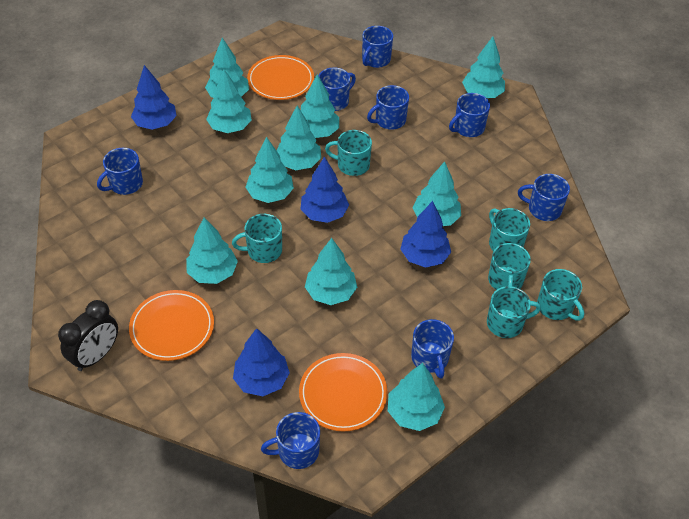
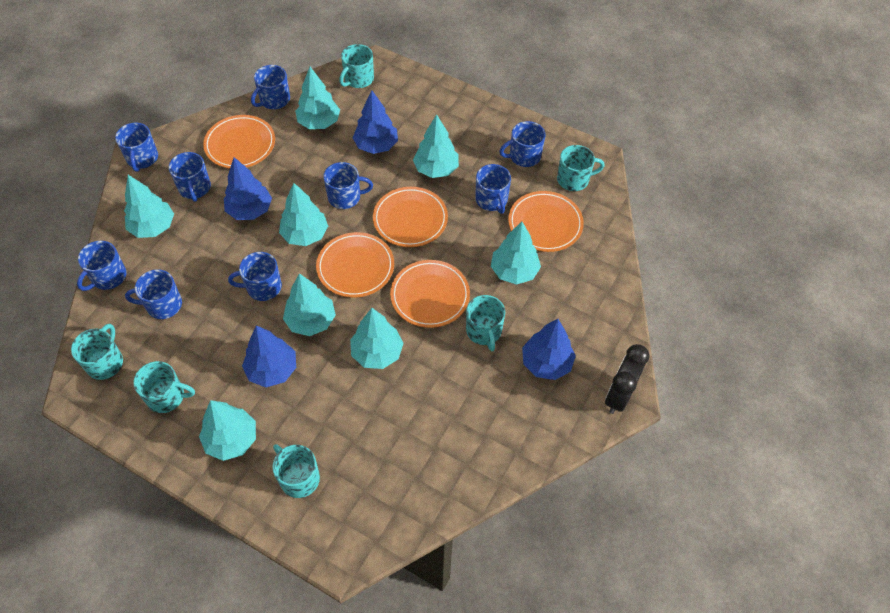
blue mug: [97,148,143,195] [261,412,320,469] [319,67,356,111] [362,26,393,68] [367,85,409,130] [411,319,454,379] [449,93,490,137] [518,174,570,221] = 8 -> [77,241,126,291] [115,123,158,172] [125,269,182,319] [169,152,211,202] [228,252,282,301] [251,65,290,109] [323,162,373,209] [475,164,511,214] [499,121,546,167] = 9
orange plate: [129,290,214,361] [247,55,314,100] [299,353,387,432] = 3 -> [203,115,275,169] [316,232,394,298] [373,187,448,247] [390,260,470,328] [508,191,584,252] = 5
turquoise tree: [186,217,238,284] [205,38,249,98] [206,69,252,133] [245,137,294,203] [277,106,321,170] [301,74,339,138] [305,238,357,305] [388,363,445,431] [413,161,461,226] [462,36,505,98] = 10 -> [124,175,174,238] [199,400,256,461] [279,183,328,246] [283,273,336,336] [295,67,340,129] [350,308,404,369] [413,114,459,178] [491,222,541,285] = 8

